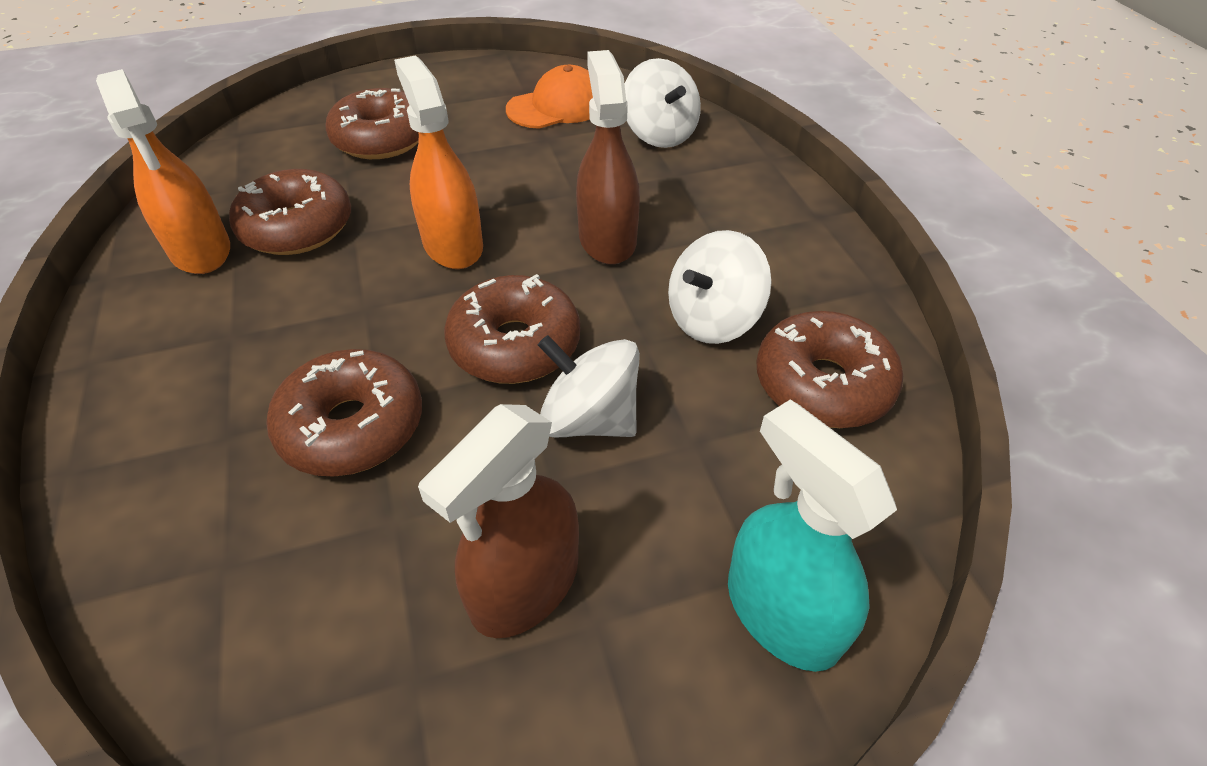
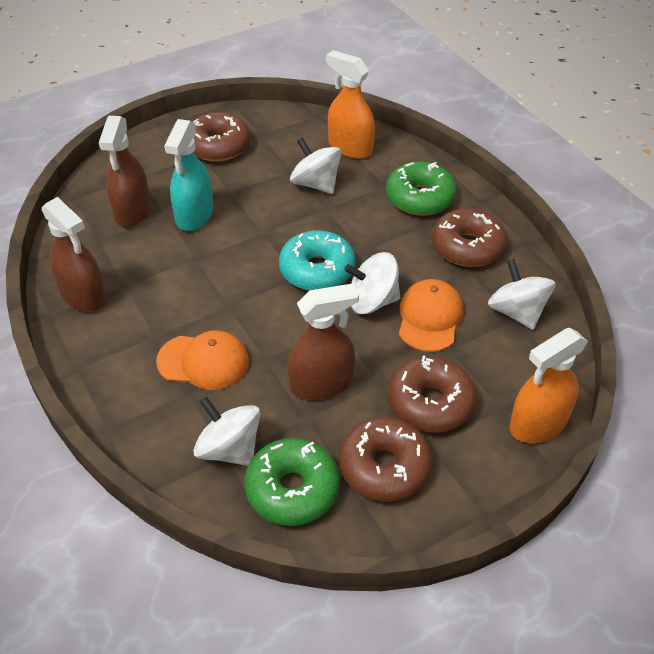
brown donut: [229,169,351,255] [266,349,422,477] [326,88,419,159] [444,274,580,384] [757,311,903,428] = 5 -> [192,112,250,162] [339,417,432,502] [388,355,476,433] [432,208,507,267] = 4
brown spray bottle: [418,404,579,638] [576,50,640,265] = 2 -> [42,197,106,312] [99,116,150,227] [287,283,359,400] = 3
green donut: none = 0 -> [244,438,340,526] [386,162,457,216] = 2
orange cap: [506,65,593,129] = 1 -> [156,331,249,390] [399,279,463,352] = 2
turquoise donut: none = 0 -> [279,230,356,291] = 1
white spinning top: [538,335,640,437] [625,58,701,148] [668,230,772,344] = 3 -> [193,397,260,466] [290,138,341,194] [344,252,400,314] [488,259,555,330] = 4

